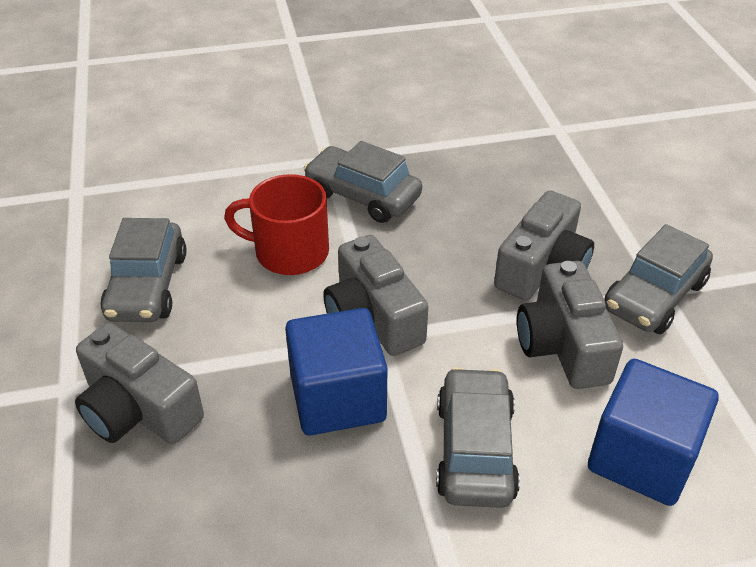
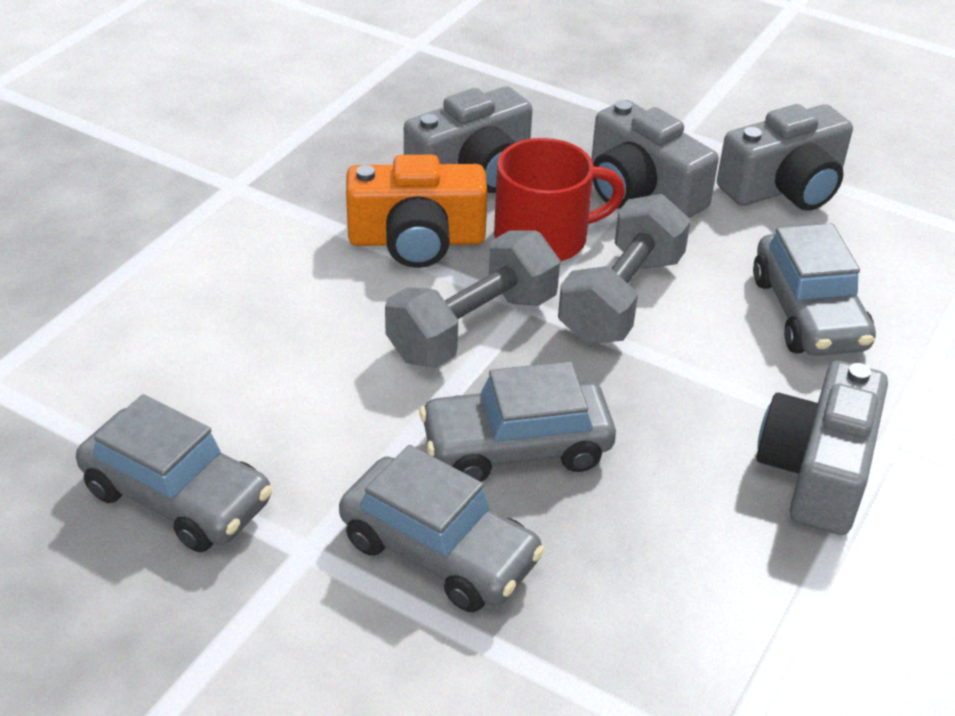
blue cube: [285,308,387,435] [588,359,719,506] = 2 -> none = 0
grey dumbbell: none = 0 -> [385,230,560,368] [558,194,691,344] = 2
orange camera: none = 0 -> [346,155,488,268] = 1

